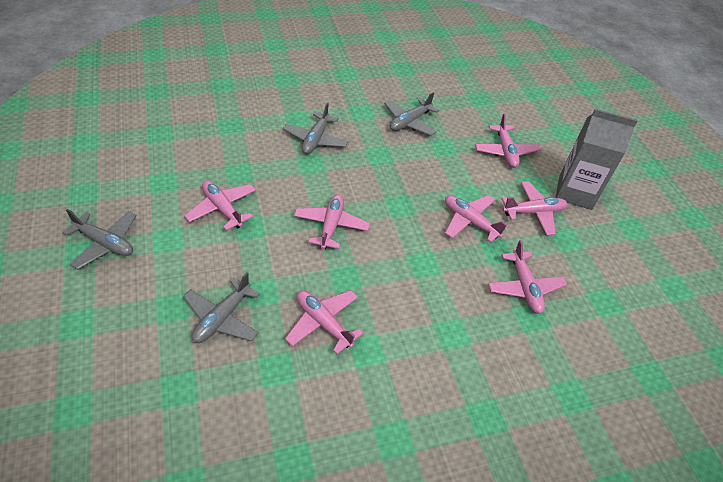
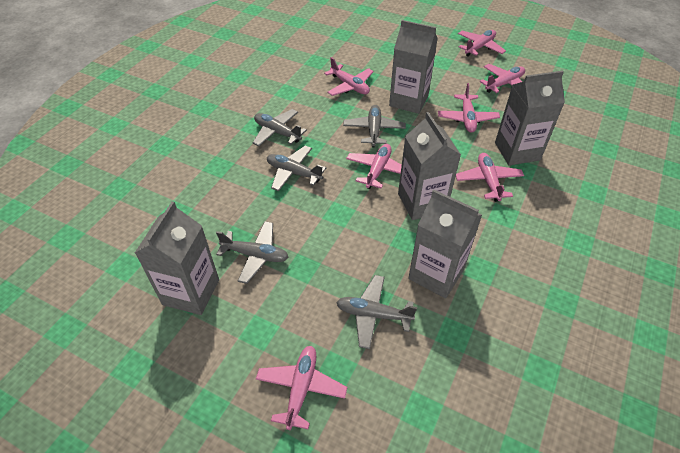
grey carton: [555,109,638,210] = 1 -> [135,201,219,315] [389,20,438,114] [398,112,461,220] [408,189,482,298] [495,71,565,165] = 5
grey plane: [62,209,136,269] [183,272,260,343] [283,102,349,154] [385,92,439,136] = 4 -> [216,221,288,284] [253,109,307,146] [267,146,326,191] [336,275,417,349] [343,105,406,147] = 5

